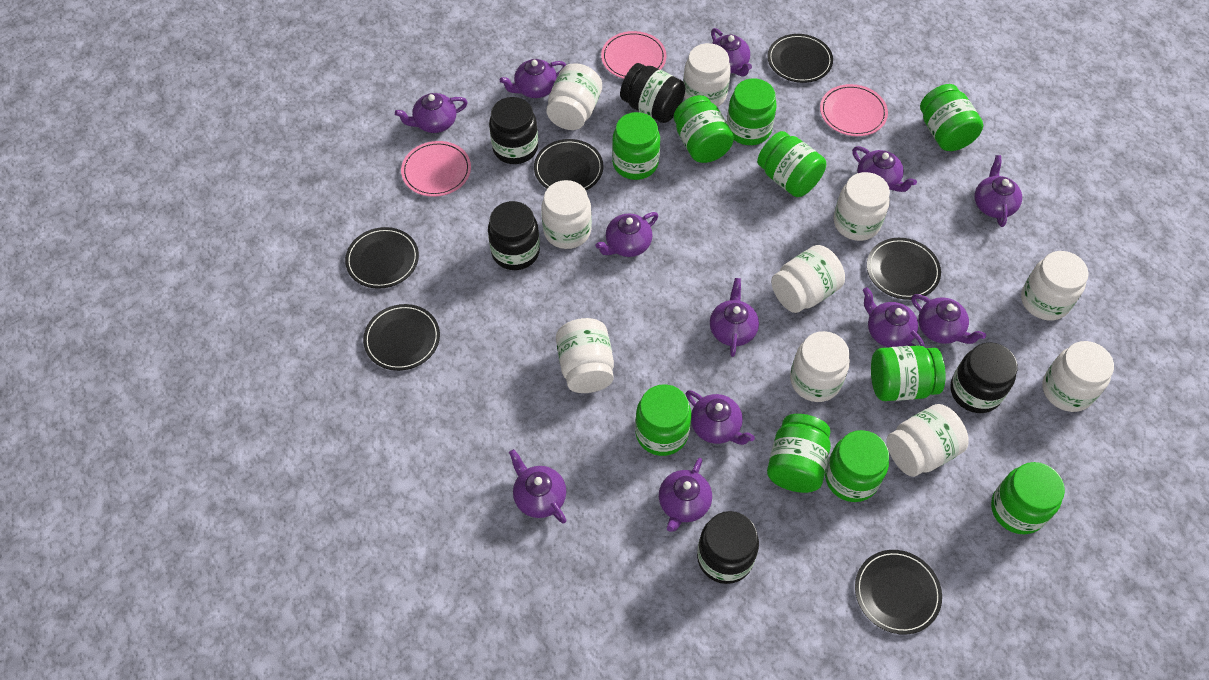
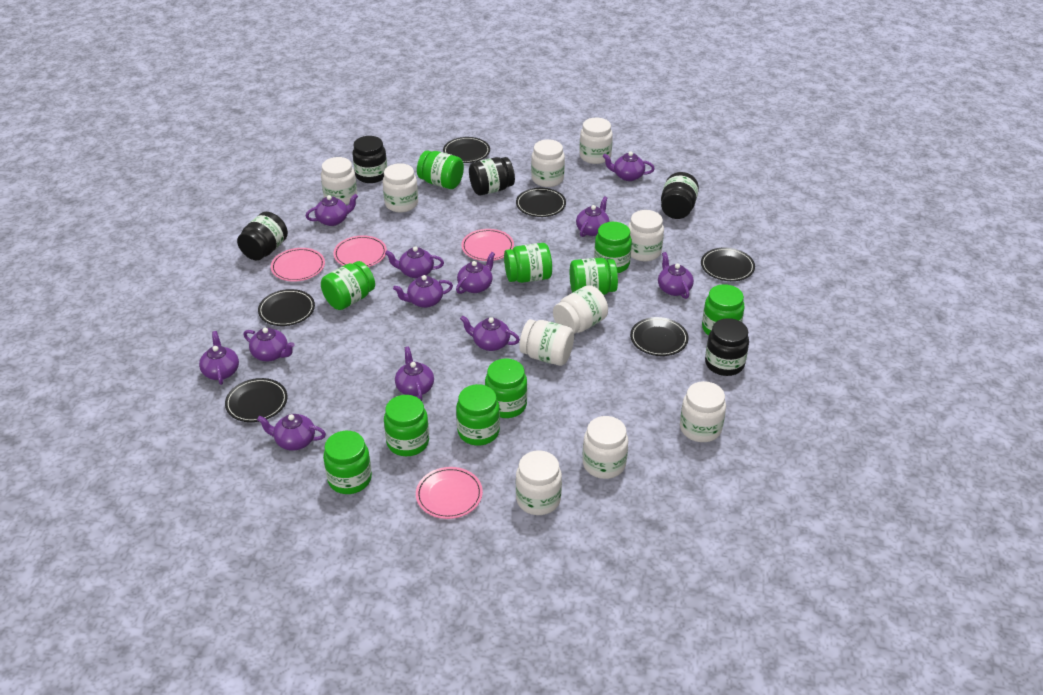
pink plate: [401,141,471,197] [601,31,666,79] [820,84,888,136] = 3 -> [271,248,325,281] [333,235,387,267] [416,467,483,519] [461,229,514,261] = 4

